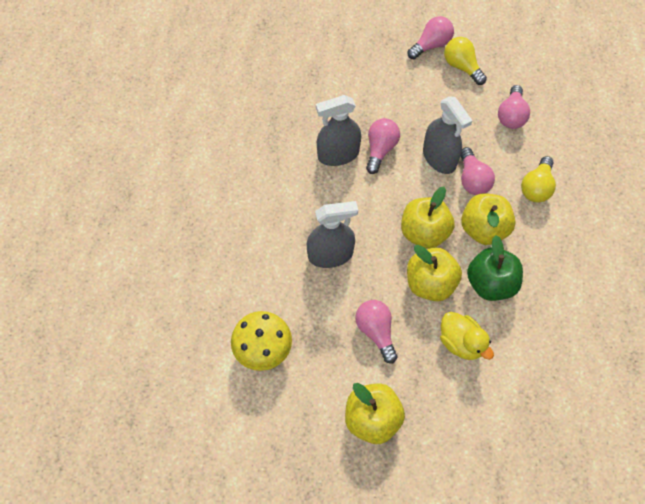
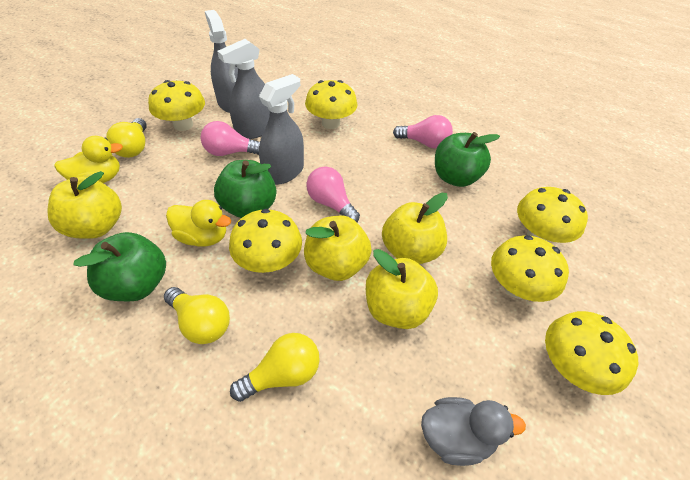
green apple: [467,235,523,301] = 1 -> [73,232,166,301] [214,160,276,218] [435,132,500,187] = 3
grey duck: none = 0 -> [421,397,526,466] = 1
pink light bulb: [355,300,397,363] [366,118,400,174] [408,16,454,59] [461,147,495,195] [498,85,530,129] = 5 -> [201,121,260,156] [306,167,360,222] [393,115,453,148] = 3
yellow duck: [440,312,494,360] = 1 -> [54,136,123,183] [166,200,231,247] = 2
yellow light bulb: [444,37,487,85] [521,156,556,203] = 2 -> [106,118,147,158] [164,287,230,344] [230,333,320,402] = 3
yellow mushroom: [231,311,292,371] = 1 -> [148,80,205,131] [229,209,302,273] [305,80,357,129] [491,235,569,302] [517,187,588,243] [545,311,638,395] = 6

